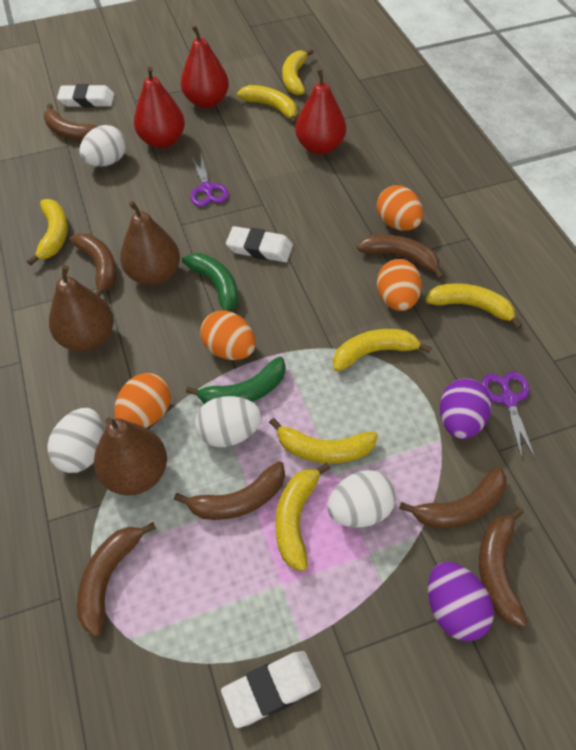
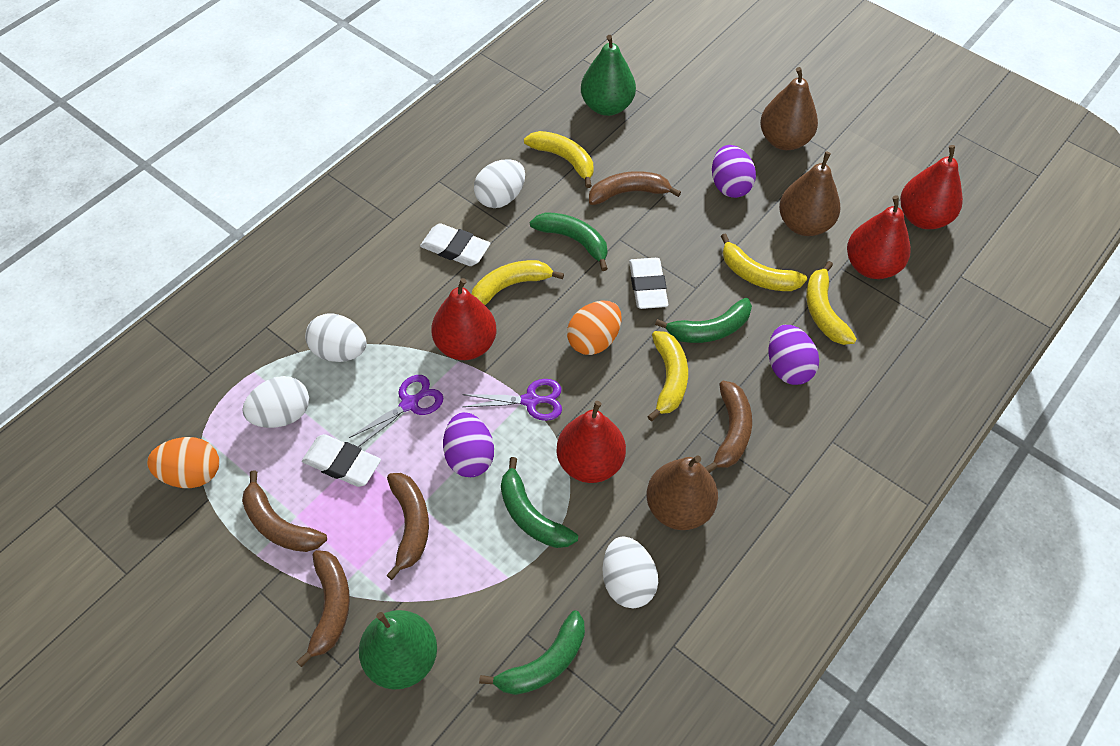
brown banana: [44,103,98,141] [69,233,117,297] [77,522,156,637] [174,461,285,520] [357,234,444,280] [399,467,507,528] [479,507,527,627] = 7 -> [242,470,327,552] [296,550,350,667] [386,473,429,580] [589,171,681,205] [705,381,752,473] = 5
green banana: [182,253,238,311] [186,357,286,404] = 2 -> [479,610,585,695] [501,457,578,548] [530,212,608,271] [655,298,752,343] = 4
green pear: none = 0 -> [359,610,437,690] [581,35,636,116] = 2
orange egg: [114,373,171,428] [200,311,256,360] [377,185,423,231] [377,259,422,311] = 4 -> [147,437,219,488] [567,301,621,355] = 2
purple egg: [428,562,494,641] [440,378,492,439] = 2 -> [443,412,494,477] [712,145,756,198] [768,325,819,385] = 3
red pear: [134,67,185,148] [181,25,229,109] [295,69,346,155] = 3 -> [431,278,496,360] [557,401,626,483] [847,195,910,279] [900,145,963,229] = 4
yellow banana: [27,199,68,265] [237,85,297,125] [269,418,378,464] [275,463,331,571] [282,49,314,95] [333,329,432,372] [426,283,523,329] = 7 -> [472,260,564,305] [524,131,594,188] [647,331,688,421] [721,233,807,291] [806,261,857,345] = 5

